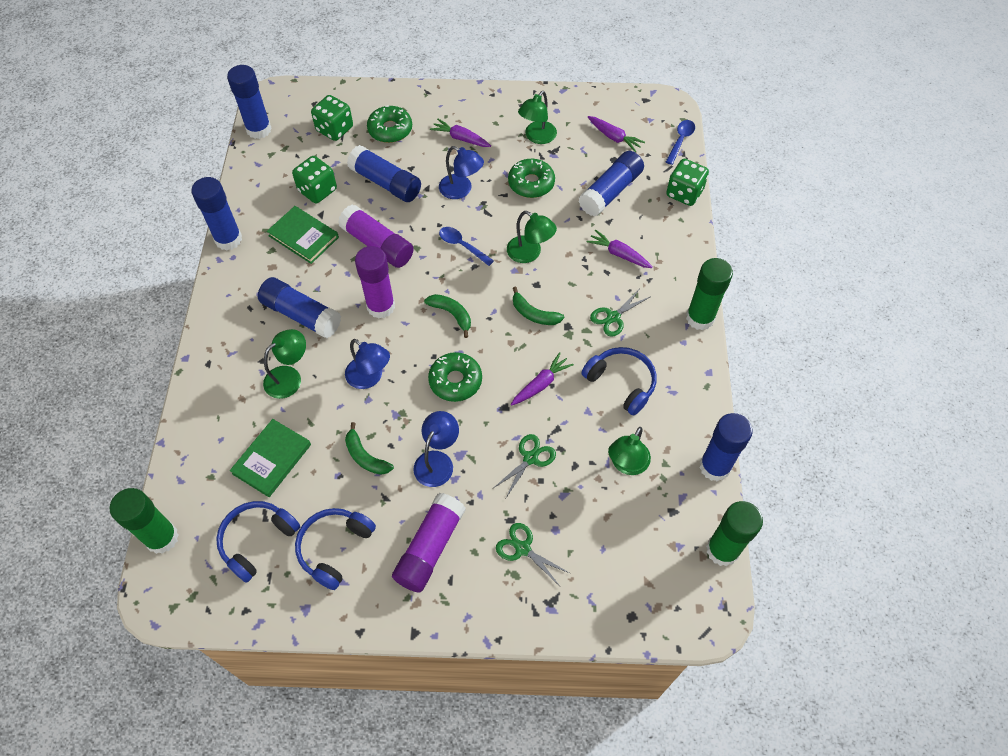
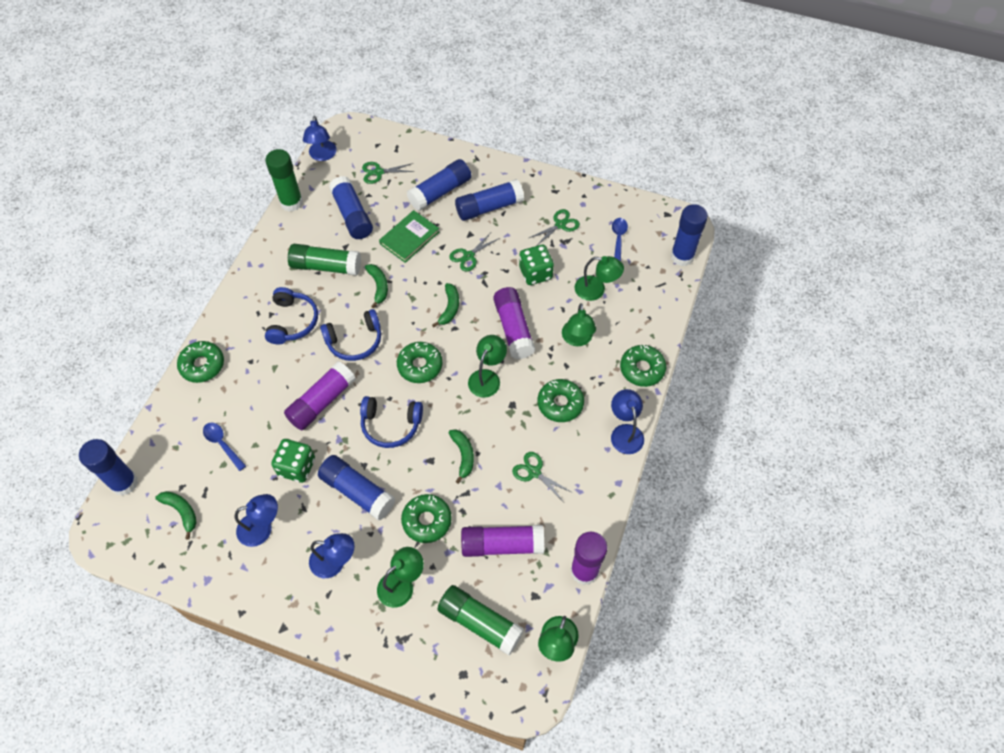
blue lamp: [345,339,390,389] [414,411,459,487] [439,146,484,199] = 3 -> [235,494,278,547] [303,116,337,161] [309,533,354,578] [611,389,644,454] = 4
green banana: [345,422,394,475] [424,294,471,338] [513,287,564,325] = 3 -> [155,491,197,539] [365,264,388,308] [432,283,459,327] [448,429,474,484] = 4
green book: [230,419,311,497] [267,206,339,264] = 2 -> [379,210,439,263] = 1
green dice: [292,156,337,204] [311,95,353,141] [666,159,709,206] = 3 -> [271,439,315,483] [519,245,554,285] = 2
green donut: [367,105,412,143] [428,352,482,402] [508,159,555,198] = 3 -> [177,341,224,383] [397,342,442,383] [401,494,452,543] [538,379,584,422] [620,345,666,387] = 5
green lamp: [263,329,306,399] [507,211,557,263] [518,91,557,144] [608,427,651,475] = 4 -> [377,547,424,608] [468,335,507,398] [538,616,579,662] [562,303,596,346] [574,256,624,301] = 5
green scissors: [494,434,556,498] [496,523,569,586] [590,290,650,337] = 3 -> [362,162,414,184] [449,231,500,272] [512,452,573,502] [529,209,580,245] = 4
purple carrot: [430,118,491,147] [511,352,574,405] [587,230,653,268] [588,116,645,152] = 4 -> none = 0
purple glue stick: [338,205,414,268] [355,246,395,319] [392,493,466,593] = 3 -> [284,361,356,430] [461,525,544,557] [493,287,535,359] [570,532,607,585] = 4

